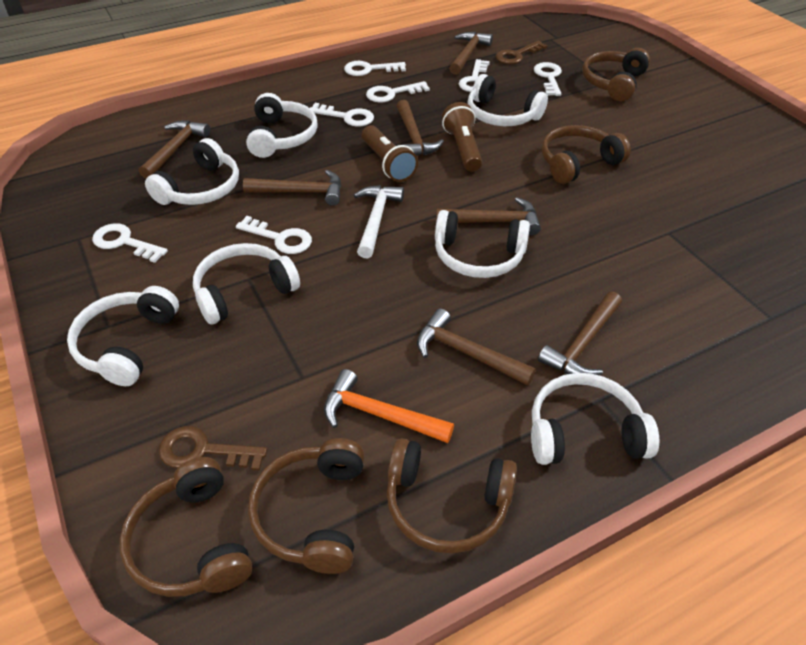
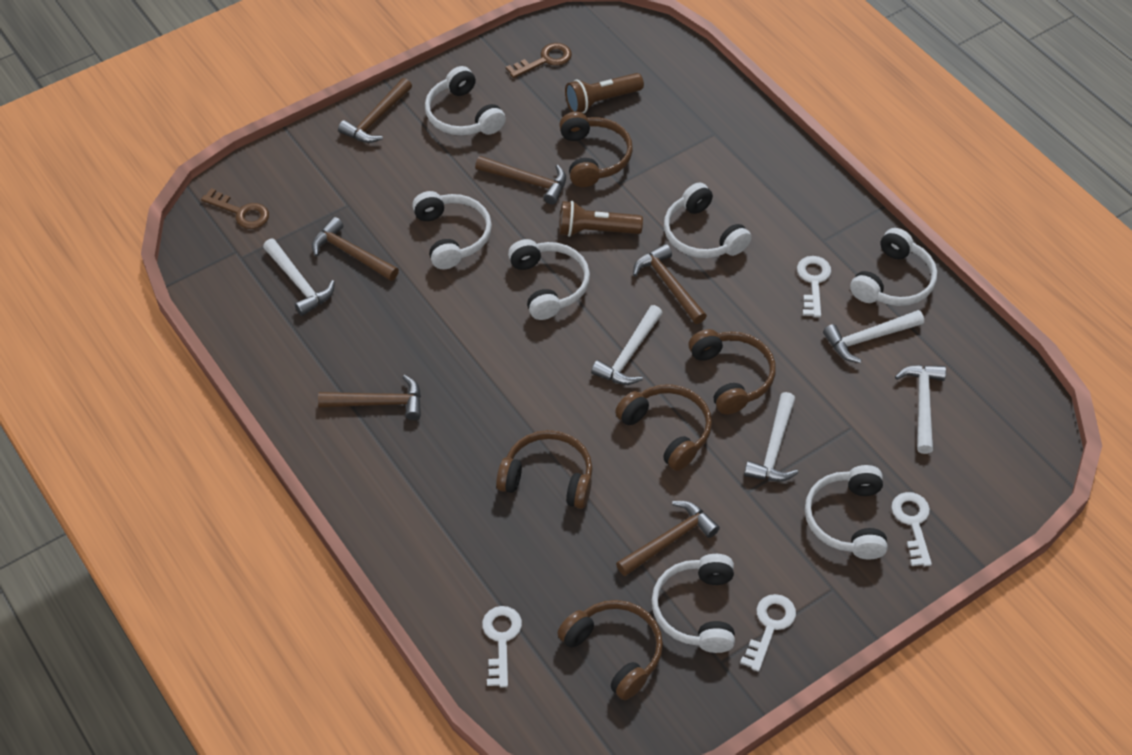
brown hammer: [139,121,210,179] [243,170,341,206] [397,100,444,156] [417,308,536,386] [436,197,541,235] [449,32,493,75] [538,292,622,375] = 7 -> [312,217,399,281] [318,375,421,420] [338,78,412,143] [475,156,566,204] [616,501,720,576] [633,244,707,324] = 6
orange hammer: [324,369,454,443] = 1 -> none = 0
white hammer: [354,185,404,259] = 1 -> [263,239,335,316] [591,305,663,385] [744,392,799,482] [823,310,924,363] [895,365,946,454] = 5
white key: [92,223,168,263] [236,216,312,254] [310,103,374,127] [344,61,406,76] [366,81,430,103] [459,59,490,92] [534,62,562,96] = 7 -> [482,606,522,687] [740,594,796,672] [797,256,831,317] [891,492,932,566] = 4

